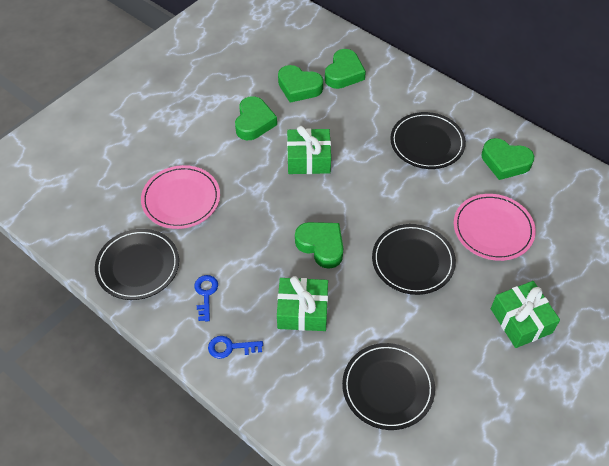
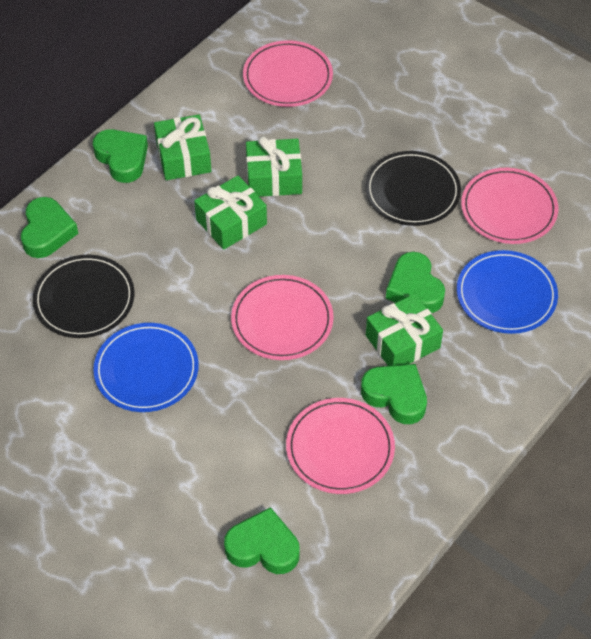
black plate: [95,229,179,300] [342,343,435,430] [372,224,456,295] [390,112,466,169] = 4 -> [33,255,135,338] [365,151,461,226] = 2
blue key: [194,275,218,322] [208,336,263,359] = 2 -> none = 0
blue plate: none = 0 -> [93,323,199,412] [457,250,558,334] = 2
green gift: [277,276,328,331] [287,126,331,174] [491,281,560,348] = 3 -> [154,115,211,180] [194,175,267,250] [246,136,302,197] [366,294,443,366] = 4
pink plate: [141,165,220,229] [454,194,536,261] = 2 -> [231,275,334,360] [243,40,333,107] [286,398,395,494] [461,168,558,244] = 4

